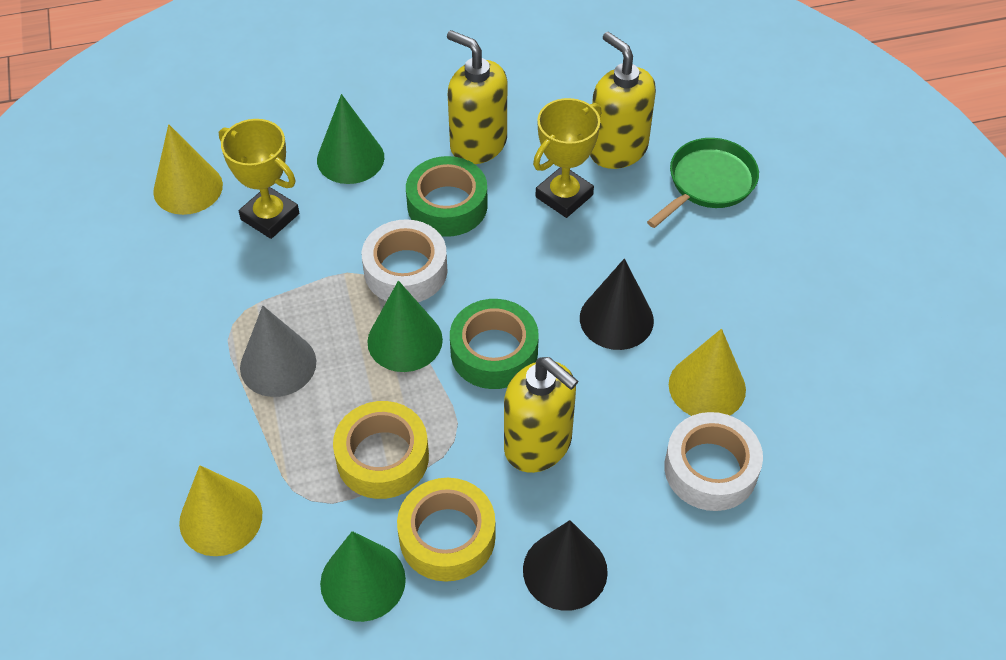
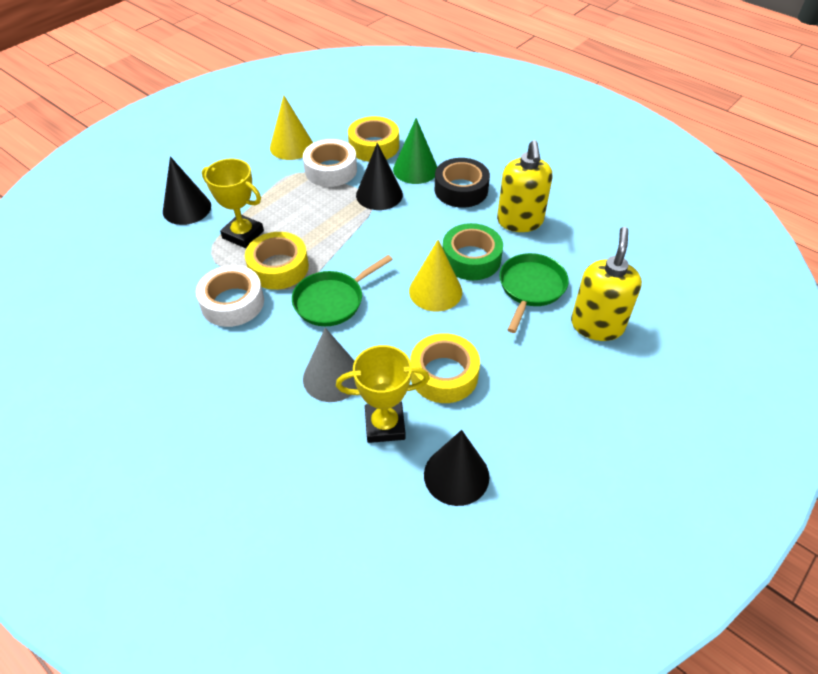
black cone: [523,520,608,611] [580,259,654,350] = 2 -> [163,156,211,225] [356,143,403,210] [424,430,489,506] = 3
black tape: none = 0 -> [435,158,490,208] = 1
green cone: [317,94,384,184] [320,531,406,622] [367,281,443,372] = 3 -> [393,118,437,184] = 1
green pan: [647,138,759,228] = 1 -> [292,255,393,326] [499,253,569,333] = 2
green tape: [406,156,488,237] [450,299,539,389] = 2 -> [443,223,503,280] = 1
yellow cone: [153,124,223,215] [179,465,262,556] [669,329,746,416] = 3 -> [270,96,313,160] [409,240,462,312] = 2
yellow soap dispenser: [447,30,507,164] [504,357,578,473] [590,32,656,169] = 3 -> [497,140,552,232] [571,227,642,341] = 2
yellow tape: [333,401,429,499] [397,478,496,582] = 2 -> [245,232,309,290] [348,116,399,162] [410,333,480,403] = 3

